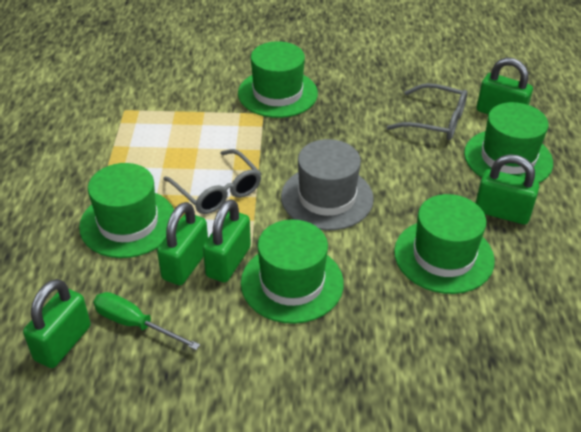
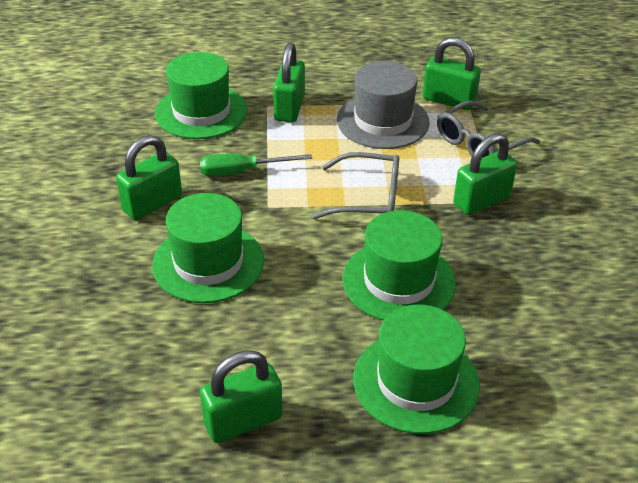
green hat: [79,163,174,258] [238,41,318,118] [241,219,344,324] [394,194,495,294] [464,102,553,183] = 5 -> [152,193,264,303] [155,52,247,139] [342,210,456,321] [353,305,480,434] = 4

